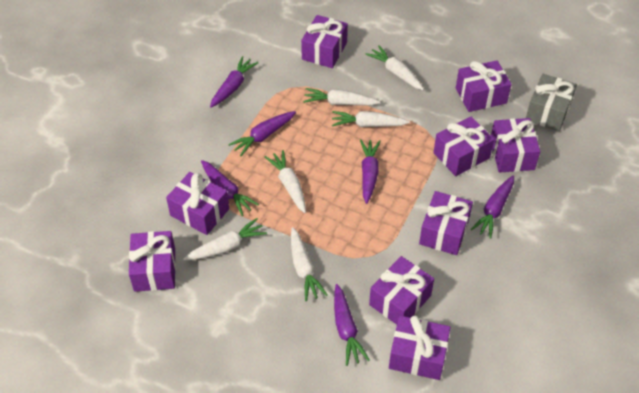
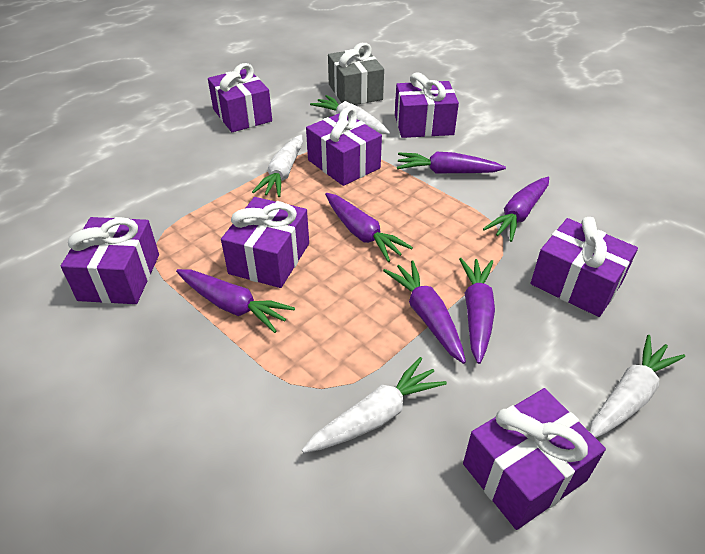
purple gift: [129,231,176,292] [166,172,229,235] [301,15,348,68] [369,256,434,325] [389,316,450,380] [419,191,473,255] [433,116,494,176] [456,60,512,112] [491,118,540,173] = 9 -> [61,217,159,304] [208,63,272,132] [221,197,309,288] [306,107,382,186] [395,72,459,138] [463,388,606,530] [531,217,638,317] = 7
white carrot: [183,218,267,260] [265,150,306,213] [291,227,328,301] [303,88,380,105] [332,111,410,127] [365,45,424,90] = 6 -> [252,135,303,197] [302,357,447,453] [310,95,390,134] [589,334,685,438] = 4

